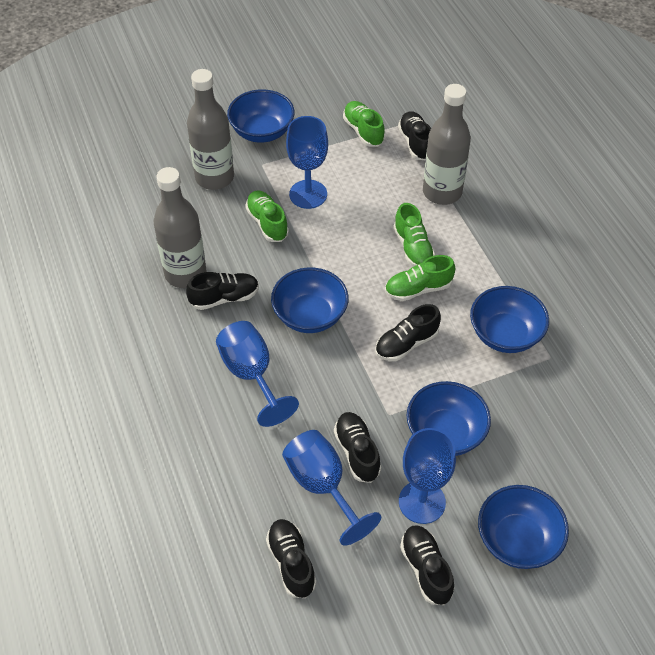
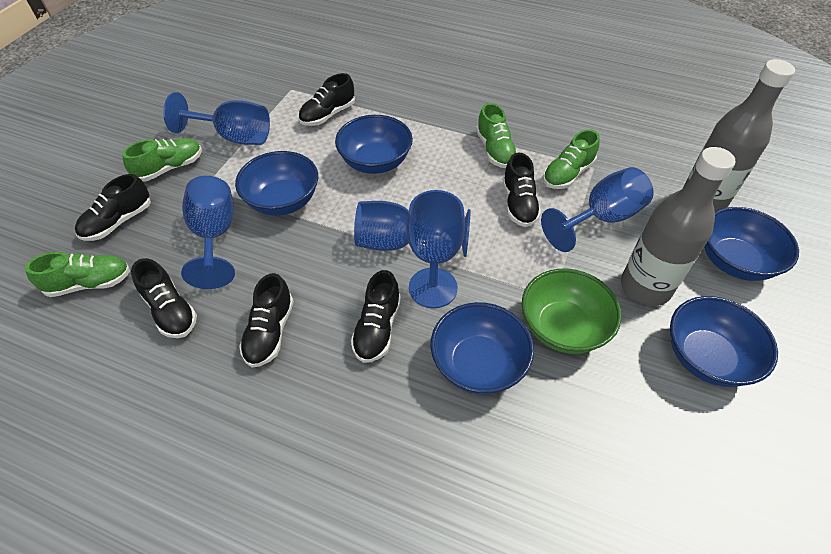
blue goblet: [216,321,299,427] [282,430,381,546] [286,116,328,209] [399,428,456,524] = 4 -> [163,92,270,145] [181,176,235,289] [354,201,471,257] [406,190,465,308] [541,167,654,252] = 5
green bowl: none = 0 -> [522,269,622,354] = 1
grey bottle: [154,167,206,288] [187,69,234,190] [423,84,471,205] = 3 -> [621,147,735,306] [682,59,795,211] = 2

